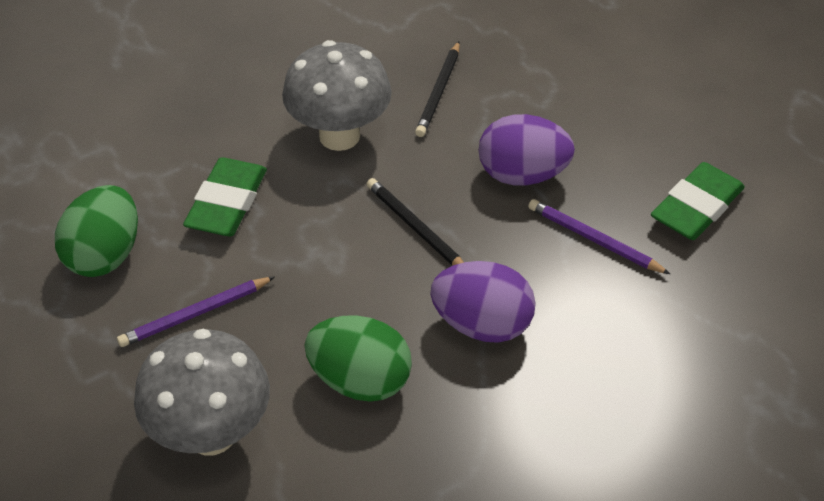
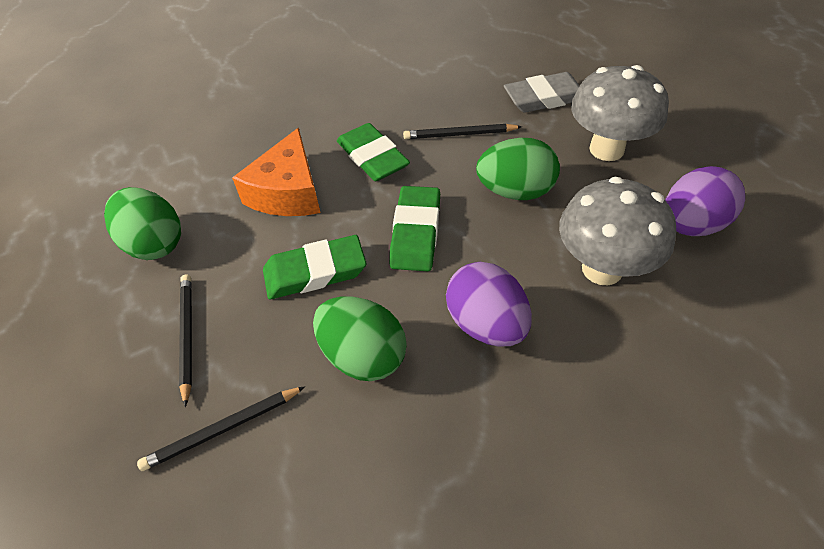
black pencil: [367,178,464,265] [415,41,460,137] = 2 -> [137,386,305,471] [179,275,192,407] [403,124,522,139] = 3
green egg: [55,185,138,277] [305,315,412,402] = 2 -> [104,187,181,260] [313,296,407,381] [476,138,560,200] = 3
green eraser: [183,157,267,236] [651,162,745,240] = 2 -> [263,235,366,300] [337,123,410,181] [389,186,440,271] = 3
grey eraser: none = 0 -> [504,72,580,113] = 1
orange cheese: none = 0 -> [232,128,321,216] = 1
purple pencil: [117,277,275,347] [528,199,670,274] = 2 -> none = 0

